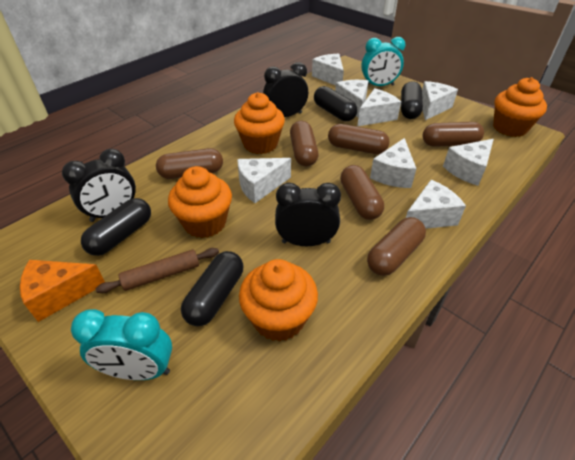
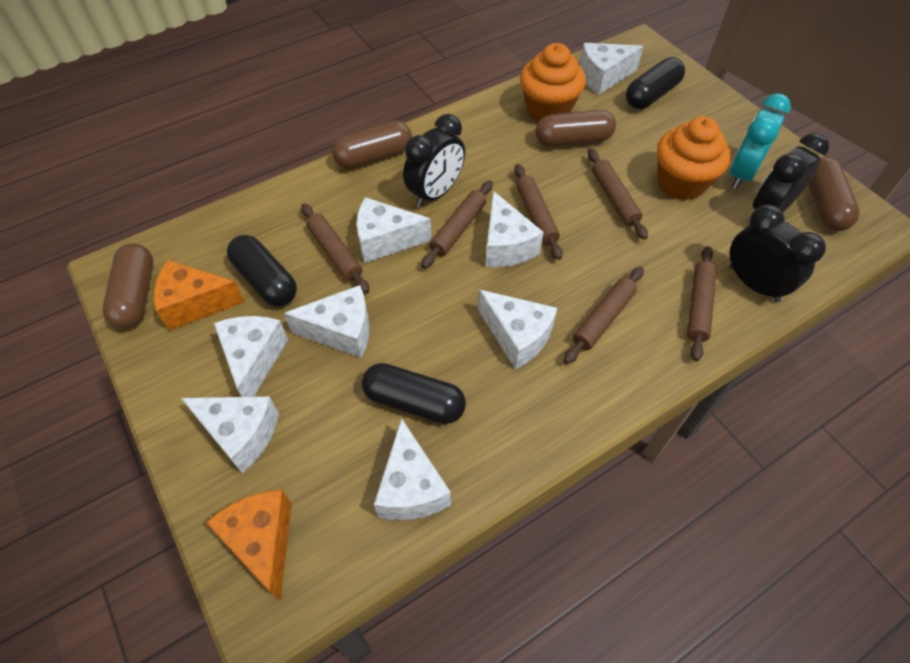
black capsule: [81,198,151,256] [181,251,243,326] [314,86,357,121] [401,81,423,119] = 4 -> [227,235,297,307] [362,363,466,424] [626,57,685,109] = 3
brown capsule: [156,148,223,179] [290,121,318,166] [328,124,389,154] [340,165,384,220] [367,217,426,276] [423,122,484,147] = 6 -> [103,243,153,329] [332,121,412,169] [535,110,616,147] [808,157,860,231] = 4
brown rolling pin: [96,248,219,293] = 1 -> [301,204,369,294] [421,180,493,269] [514,164,563,260] [564,267,644,364] [588,149,648,240] [687,246,717,361] = 6
orange cheese: [20,260,105,322] = 1 -> [154,260,245,331] [206,490,292,601] = 2
orange cupcake: [168,166,232,238] [234,92,285,154] [239,259,318,342] [493,77,547,137] = 4 -> [520,43,586,122] [657,116,731,200] = 2
turquoise clock: [71,309,172,380] [361,37,406,86] = 2 -> [729,93,791,189] = 1

